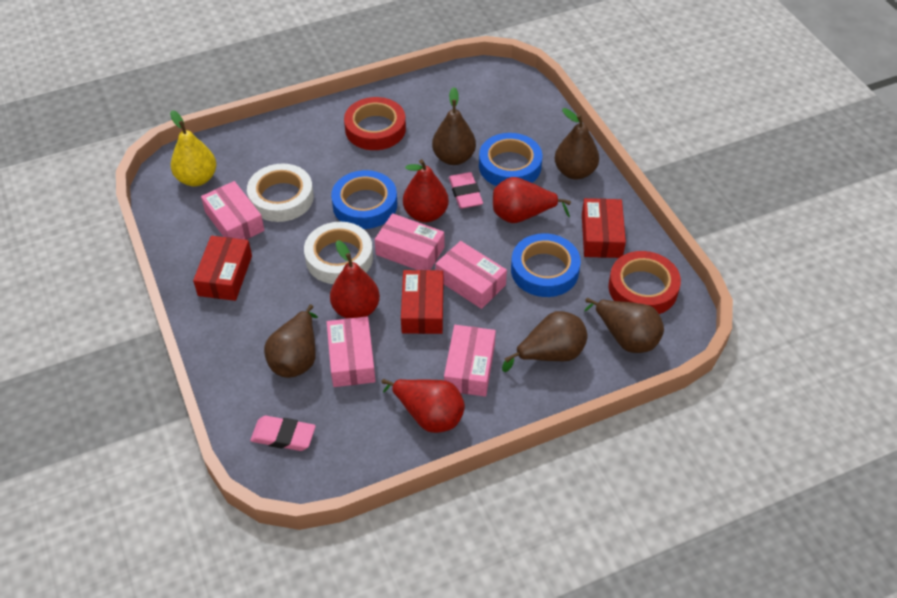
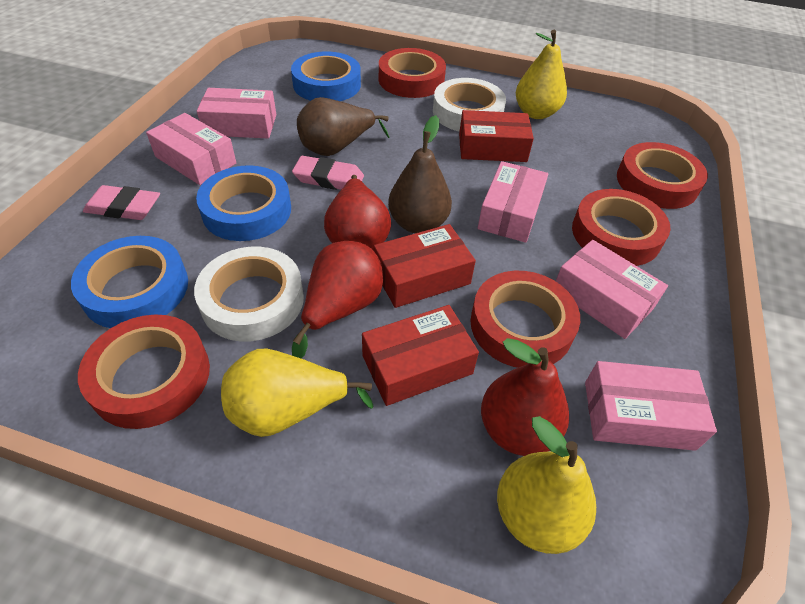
brown pear: [264,305,318,378] [432,87,476,165] [502,311,588,372] [555,108,599,180] [584,298,664,353] = 5 -> [297,97,390,156] [388,115,452,233] = 2
red pear: [330,240,380,318] [381,379,465,433] [403,159,449,222] [493,177,571,223] = 4 -> [292,241,383,359] [324,175,391,251] [481,338,569,456] = 3
red tape: [344,97,406,150] [608,251,681,314] = 2 -> [78,315,210,429] [379,48,446,98] [471,271,580,368] [572,189,670,266] [617,142,708,209] = 5
yellow pear: [170,111,217,187] = 1 -> [221,349,373,437] [497,416,596,554] [516,30,567,119] = 3

